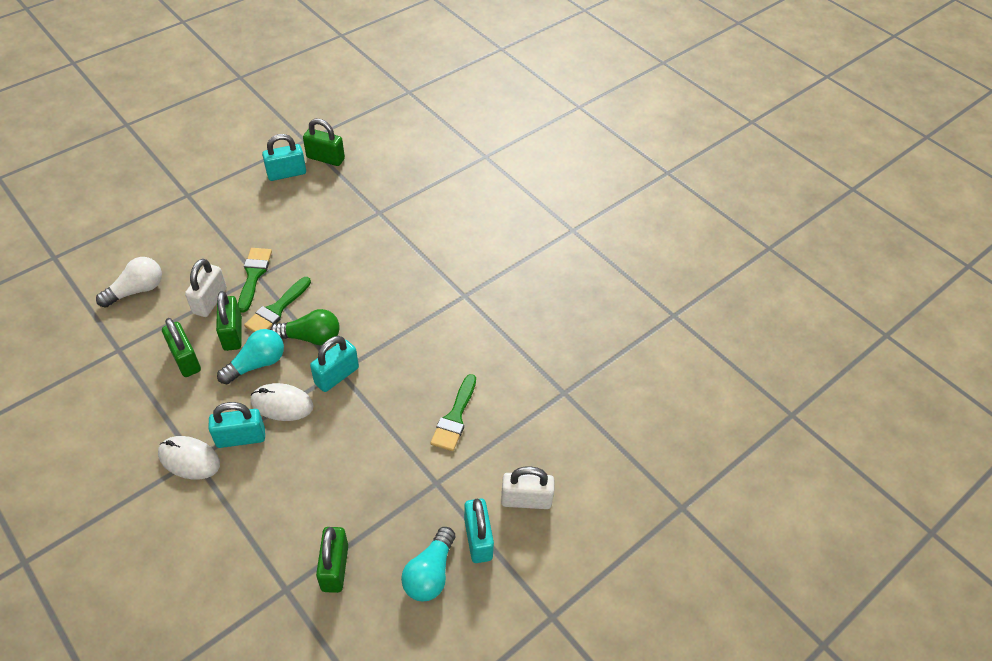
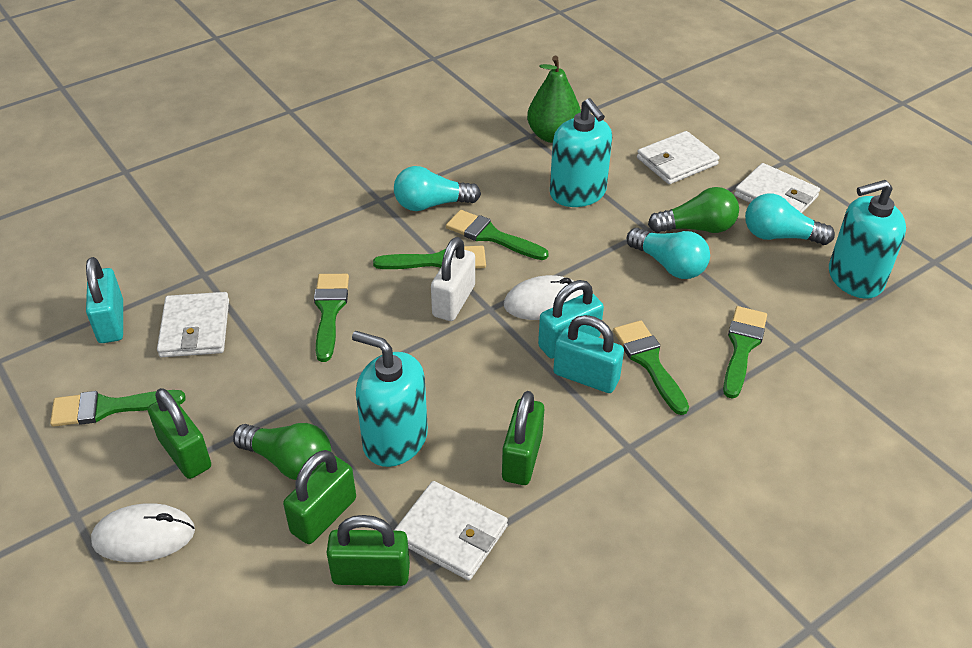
green brush: [238,248,272,313] [244,277,311,332] [431,374,476,451] = 3 -> [50,390,186,427] [314,274,349,362] [373,246,486,269] [446,210,549,260] [613,320,689,415] [723,306,767,399] = 6
green light bulb: [270,309,340,346] = 1 -> [233,423,331,480] [648,187,739,233] = 2
green pear: none = 0 -> [527,56,581,143] = 1
turquoise light bulb: [217,329,284,384] [401,527,455,601] = 2 -> [394,166,481,211] [627,228,710,279] [745,194,835,245] = 3
turquoise padlock: [208,402,265,448] [262,134,306,181] [310,336,359,392] [464,498,494,563] = 4 -> [86,257,123,343] [538,280,604,359] [553,315,624,393] = 3
turquoise soap dispenser: none = 0 -> [352,331,428,467] [550,98,612,207] [829,180,906,299] = 3
white light bulb: [96,257,162,308] = 1 -> none = 0
white padlock: [185,259,227,317] [501,466,554,509] = 2 -> [431,237,475,321] = 1
white wallet: none = 0 -> [157,292,229,357] [394,481,508,580] [637,131,720,184] [734,163,820,213] = 4

